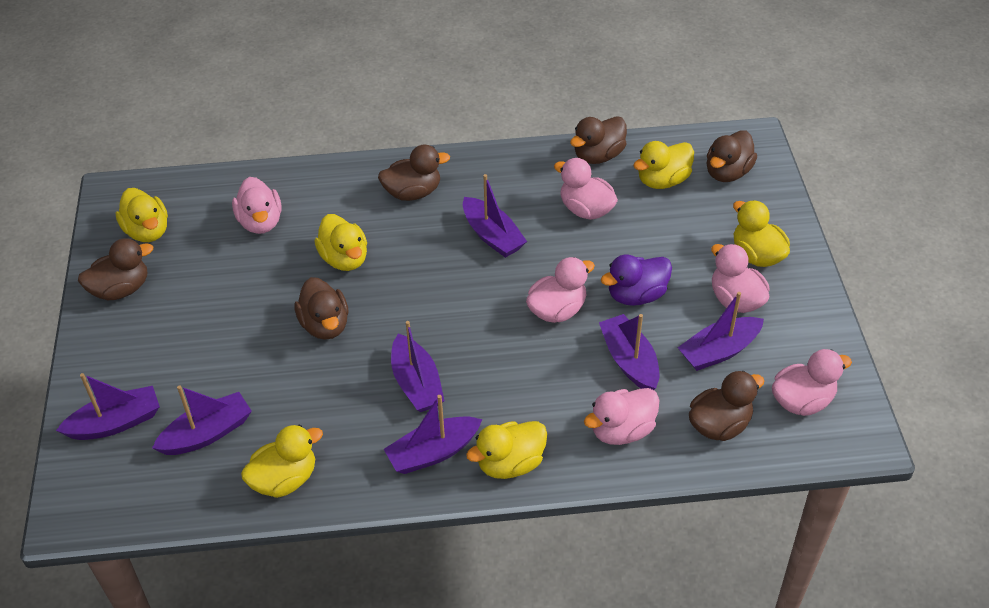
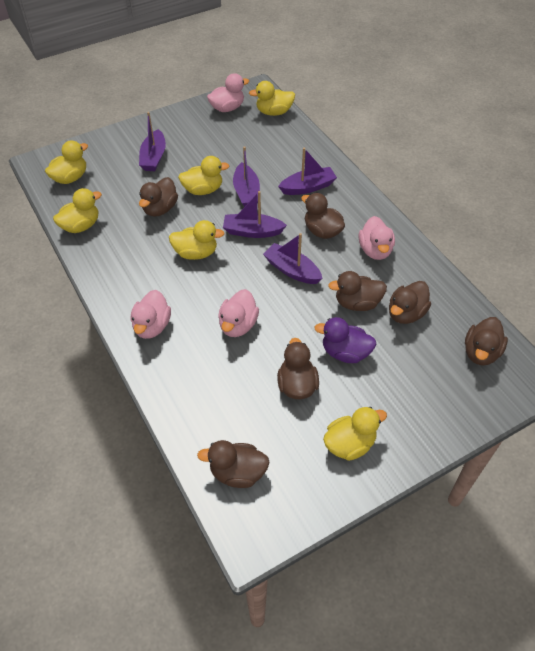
brown duck: [78,238,153,300] [294,277,349,340] [378,144,450,201] [570,116,627,164] [689,371,765,441] [707,131,757,182] = 6 -> [139,177,178,217] [197,440,270,488] [277,338,319,399] [301,193,345,239] [328,271,387,311] [389,281,431,324] [465,317,508,366] = 7
pink duck: [232,177,282,234] [526,257,595,323] [554,158,618,220] [584,388,659,445] [711,244,770,313] [772,349,852,416] = 6 -> [131,290,171,339] [207,73,249,112] [218,289,259,337] [359,216,395,260] = 4
purple boat: [56,373,160,440] [152,385,252,455] [384,395,482,474] [391,321,445,412] [463,174,527,258] [599,314,659,390] [677,292,764,371] = 7 -> [139,112,166,171] [223,191,287,238] [233,146,260,207] [263,233,323,284] [278,148,337,195] = 5

